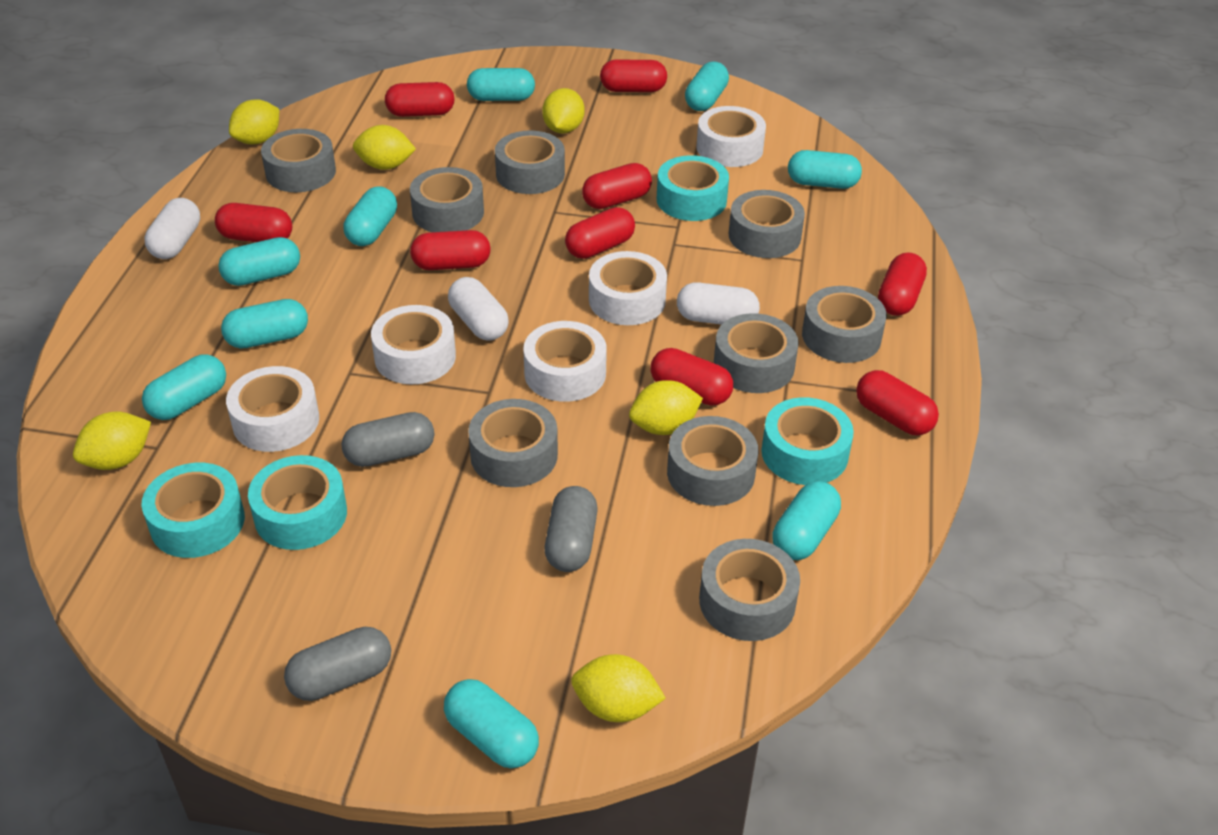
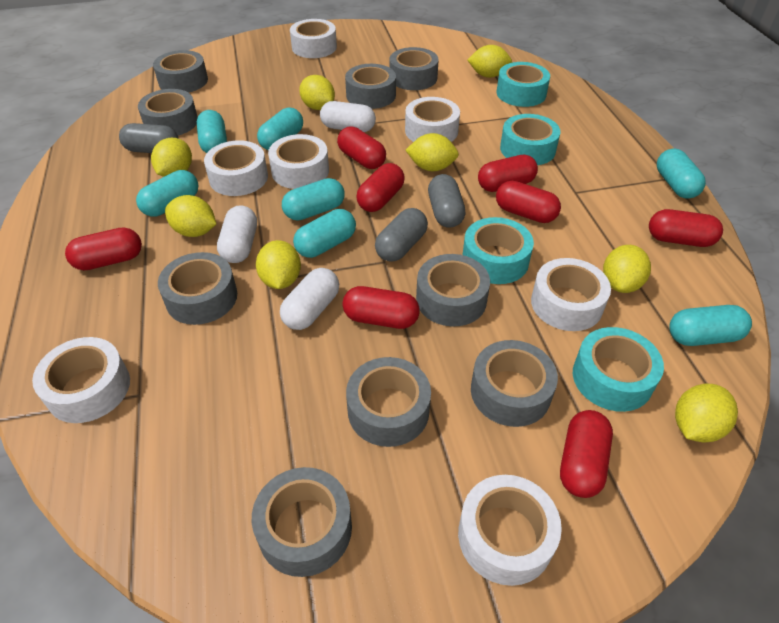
red capsule: [215,203,292,242] [385,82,455,117] [410,230,491,270] [565,207,635,259] [582,163,652,209] [600,60,667,92] [650,348,733,406] [856,370,939,436] [878,252,927,316] = 9 -> [65,227,142,270] [337,126,386,169] [342,286,420,329] [356,163,405,212] [478,155,538,192] [496,181,561,223] [560,410,613,498] [649,209,723,247] = 8
turquoise capsule: [142,354,226,420] [218,237,300,286] [221,299,308,349] [344,186,397,246] [444,679,539,769] [467,68,535,101] [685,62,729,111] [773,481,841,560] [788,150,862,189] = 9 -> [136,170,199,216] [197,110,227,153] [257,108,303,150] [282,178,344,221] [293,209,356,258] [657,149,706,199] [669,305,752,346] = 7
white tape: [226,366,319,452] [371,305,456,384] [523,321,607,402] [589,251,667,325] [696,106,766,167] = 5 -> [32,337,130,423] [204,140,268,196] [268,134,329,189] [290,19,337,58] [405,97,460,142] [458,475,562,586] [531,258,611,331] = 7
yellow lemon: [73,412,151,470] [229,99,279,144] [353,125,416,170] [542,88,585,133] [571,654,666,722] [629,380,703,435] = 6 -> [151,138,192,177] [165,195,216,237] [256,240,301,289] [299,75,335,110] [406,133,459,171] [468,45,512,78] [603,245,651,293] [675,384,738,443] = 8

